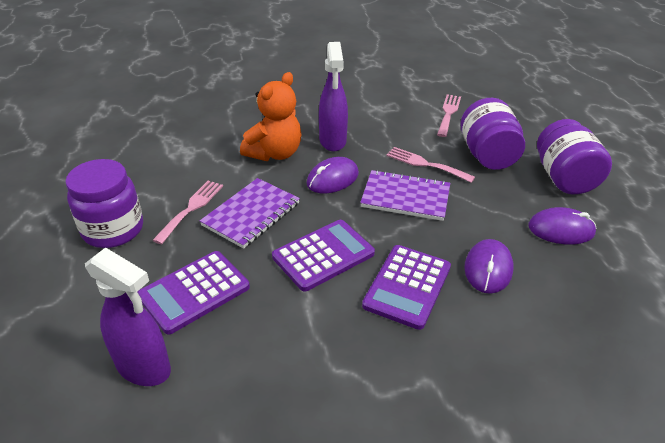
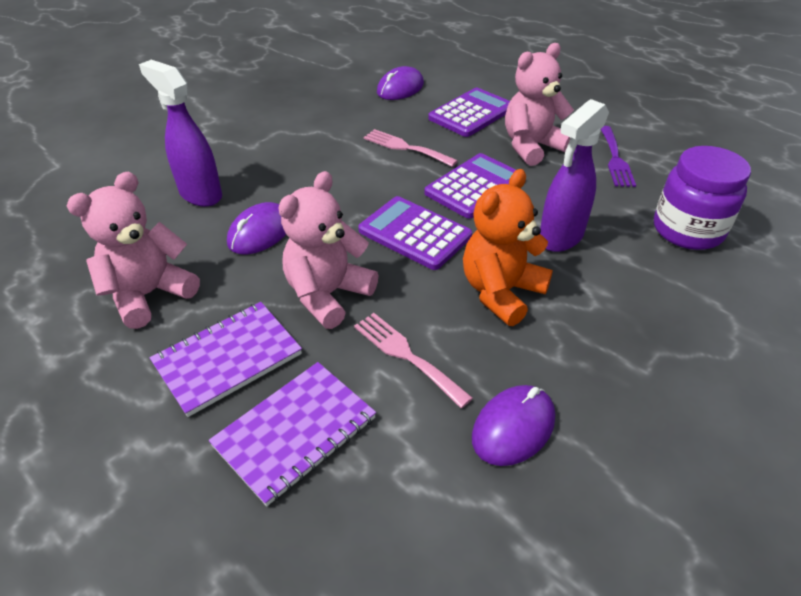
pink fork: [152,181,223,244] [386,147,475,183] [437,94,461,137] = 3 -> [354,313,473,408] [363,129,458,167] = 2
pink teddy bear: none = 0 -> [67,172,200,329] [278,171,378,329] [505,43,574,166] = 3
purple fork: none = 0 -> [601,126,636,187] = 1
purple jar: [65,159,143,248] [461,98,525,170] [537,119,612,195] = 3 -> [654,146,751,250] = 1

